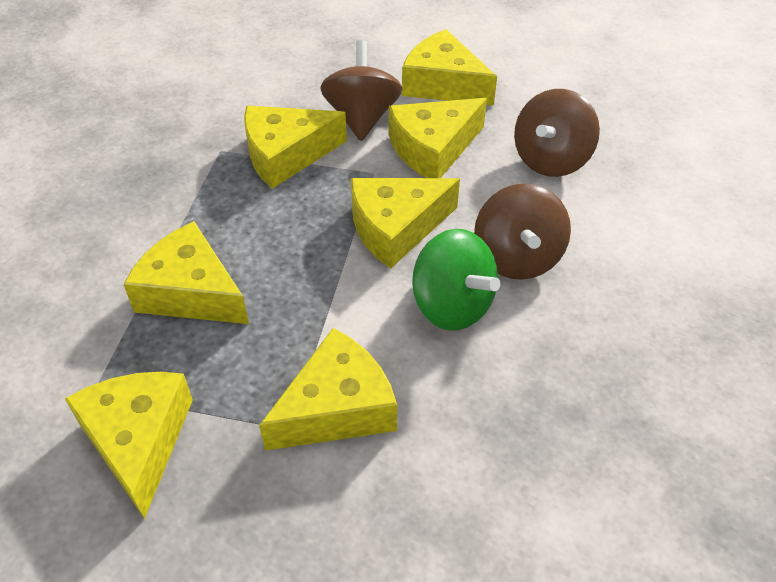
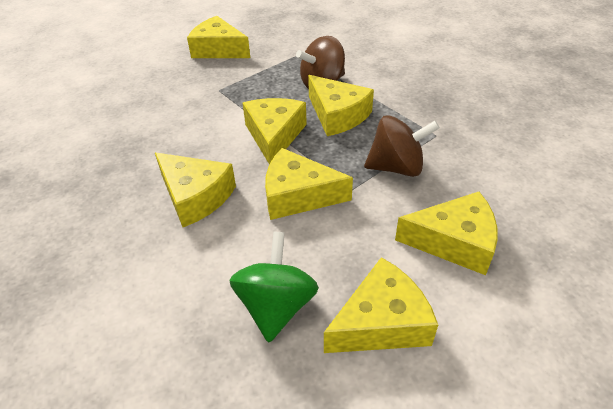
brown spinning top: [320,40,402,141] [474,183,571,280] [514,89,600,177] = 3 -> [296,36,345,89] [364,115,440,177] = 2

